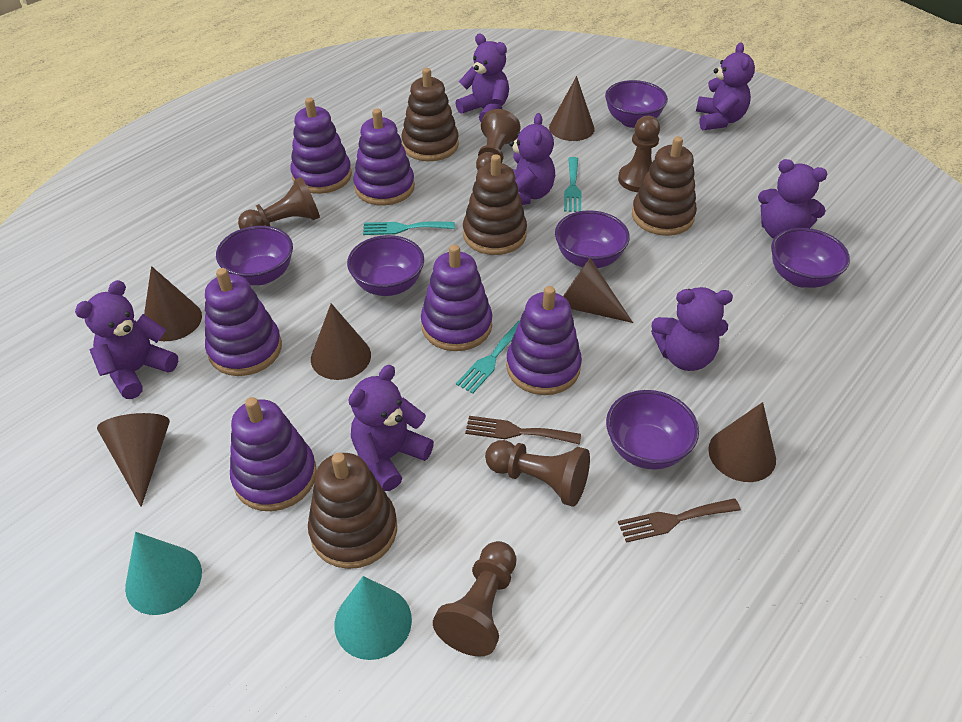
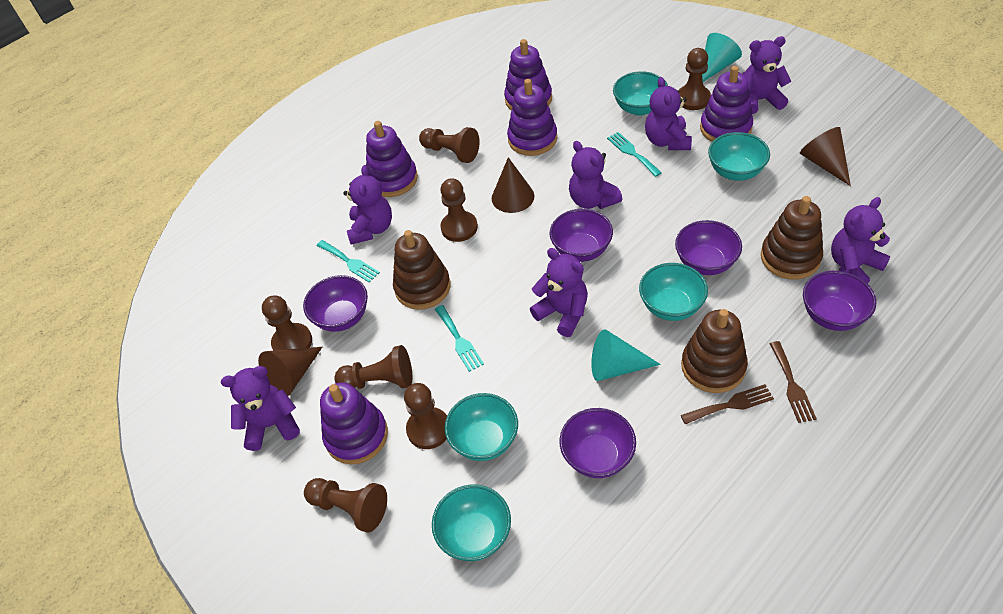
brown cone: [97,413,170,507] [144,266,202,341] [311,303,371,380] [549,76,595,141] [563,258,633,323] [708,402,776,482] = 6 -> [258,347,322,396] [492,157,534,213] [800,127,851,186] = 3
brown pawn: [238,177,320,229] [433,541,517,656] [476,109,520,170] [485,440,590,507] [618,116,660,192] = 5 -> [262,296,312,351] [304,478,387,532] [334,345,412,389] [404,383,447,449] [419,127,480,163] [440,178,478,242] [678,48,711,110] = 7
brown stacking toy: [308,453,397,569] [401,68,459,161] [463,154,527,255] [632,136,697,236] = 4 -> [393,230,450,310] [681,309,748,393] [761,196,823,280] = 3
purple bowl: [216,226,293,285] [347,235,424,296] [555,210,630,268] [605,80,668,128] [606,390,699,470] [771,228,850,288] = 6 -> [303,275,368,332] [549,209,613,262] [560,408,636,478] [675,220,742,275] [803,271,876,331] = 5
purple stacking toy: [205,268,282,376] [230,397,317,511] [290,97,352,194] [353,109,415,206] [421,244,492,351] [506,286,582,395] = 6 -> [320,383,388,464] [366,121,418,197] [504,39,552,111] [507,79,557,156] [700,66,753,142] = 5
turquoise bowl: none = 0 -> [432,484,511,561] [445,393,518,461] [613,71,668,116] [639,263,708,321] [708,132,770,181] = 5

